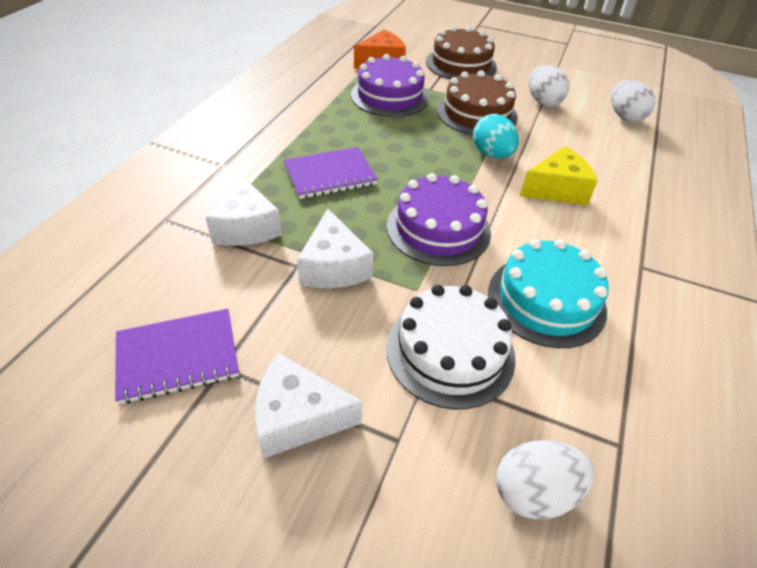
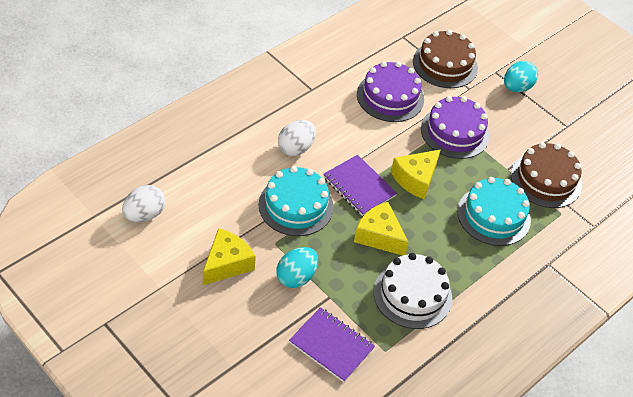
orange cheese: [354,30,406,69] = 1 -> none = 0
turquoise cake: [488,239,609,348] = 1 -> [258,166,334,236] [457,177,531,246] = 2
turquoise egg: [473,114,519,159] = 1 -> [276,247,318,288] [504,61,538,92] = 2
white cheese: [206,173,282,246] [255,353,362,459] [297,209,373,288] = 3 -> none = 0
white egg: [496,440,594,519] [529,65,569,107] [611,80,655,122] = 3 -> [122,185,165,222] [278,120,316,156] = 2
yellow cheese: [520,146,598,206] = 1 -> [203,228,256,285] [354,202,409,256] [391,149,441,199] = 3

